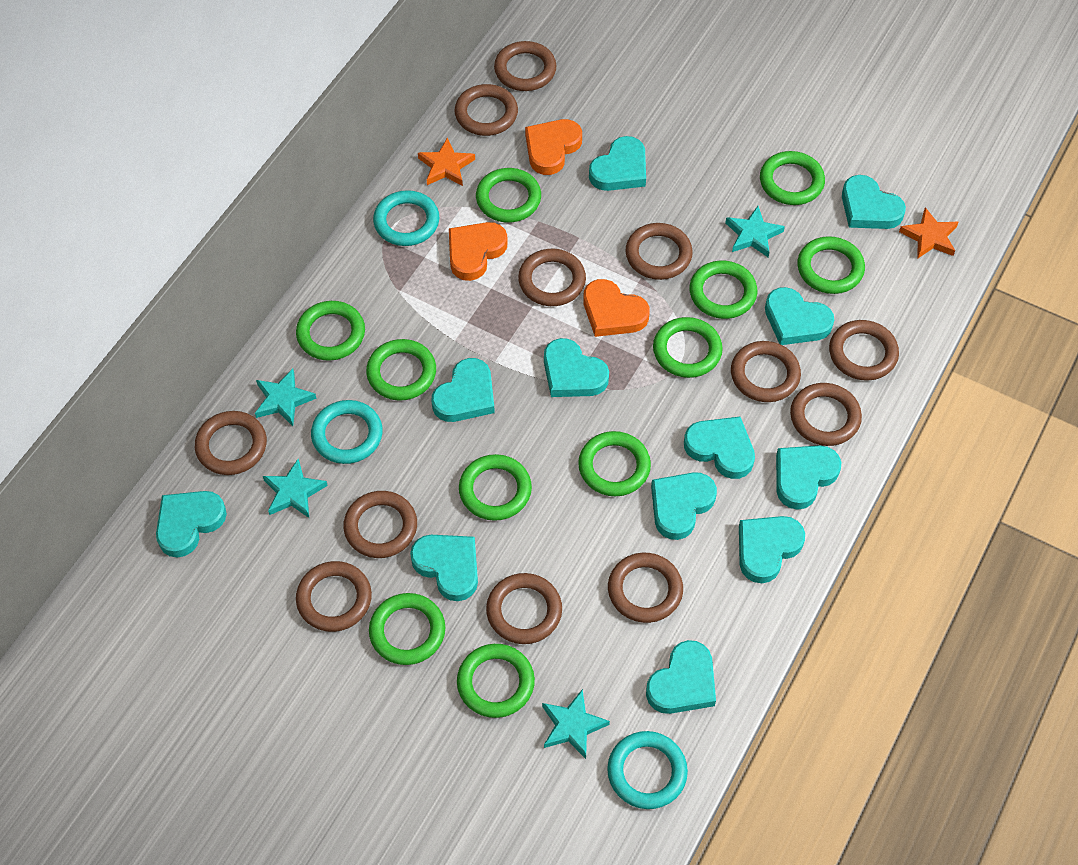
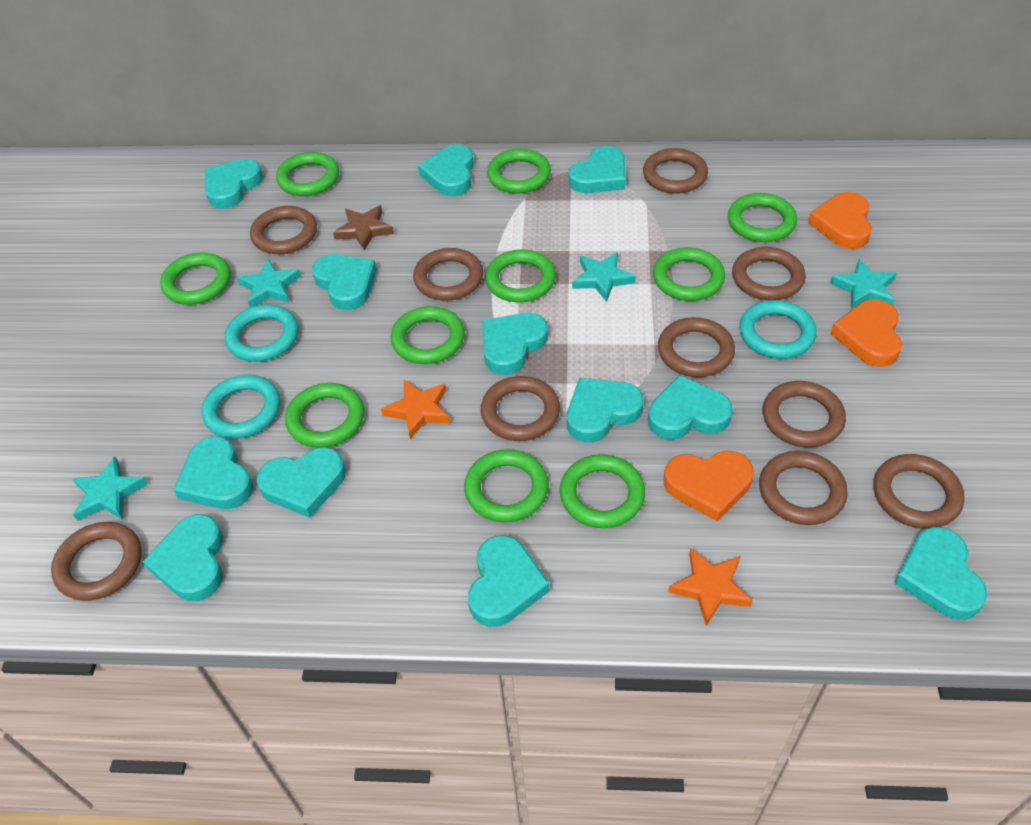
brown ring: [195,411,267,475] [296,561,372,632] [343,491,417,558] [455,84,518,136] [486,573,562,644] [494,41,556,91] [518,249,586,306] [608,553,683,623] [625,223,693,280] [731,341,801,402] [790,383,862,446] [829,320,899,381] = 12 -> [51,522,142,601] [250,206,317,254] [413,248,483,301] [481,376,560,441] [643,148,708,194] [658,317,735,377] [732,247,806,300] [759,451,848,525] [762,381,846,448] [873,454,965,529] = 10
brown star: none = 0 -> [333,205,394,251] = 1
green ring: [296,301,365,361] [366,339,436,400] [369,593,445,665] [457,644,535,718] [459,454,532,521] [476,168,541,223] [578,431,651,496] [653,317,723,378] [689,261,758,319] [760,151,825,205] [797,236,865,294] = 11 -> [160,252,231,305] [276,152,339,196] [285,383,364,448] [391,306,465,364] [464,449,549,522] [485,249,556,302] [487,149,551,193] [559,454,645,528] [653,247,725,301] [728,193,797,242] = 10

